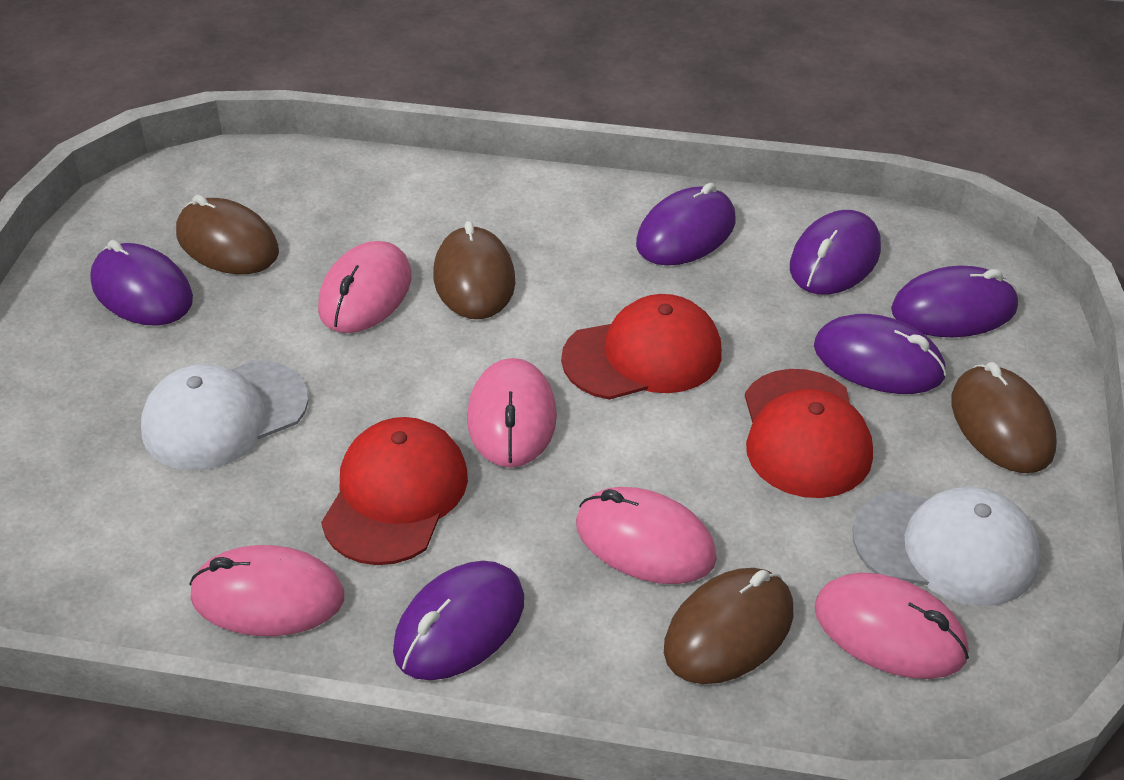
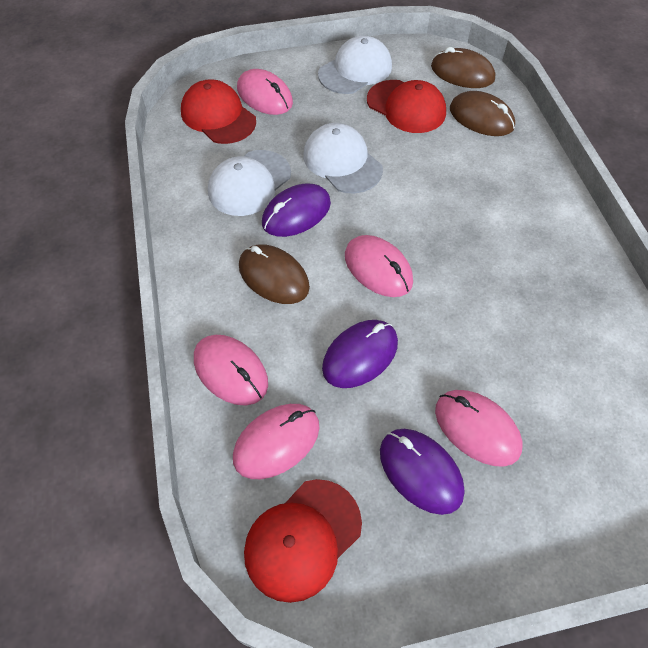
brown mouse: [176,195,279,274] [433,221,515,319] [664,568,793,684] [951,362,1057,473] = 4 -> [239,244,310,304] [431,47,495,88] [450,91,515,136] = 3
purple mouse: [90,240,193,326] [393,561,524,680] [636,183,736,266] [790,210,881,295] [814,314,947,394] [891,266,1018,337] = 6 -> [262,184,331,237] [322,320,398,388] [380,429,464,515] = 3
white cap: [141,360,309,471] [853,487,1040,606] = 2 -> [208,150,291,216] [303,123,383,193] [318,36,392,94] = 3

